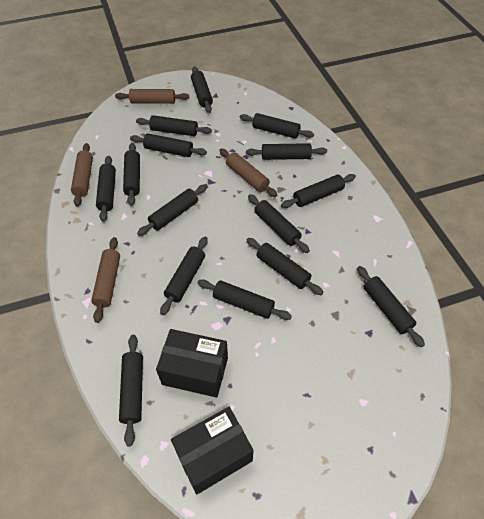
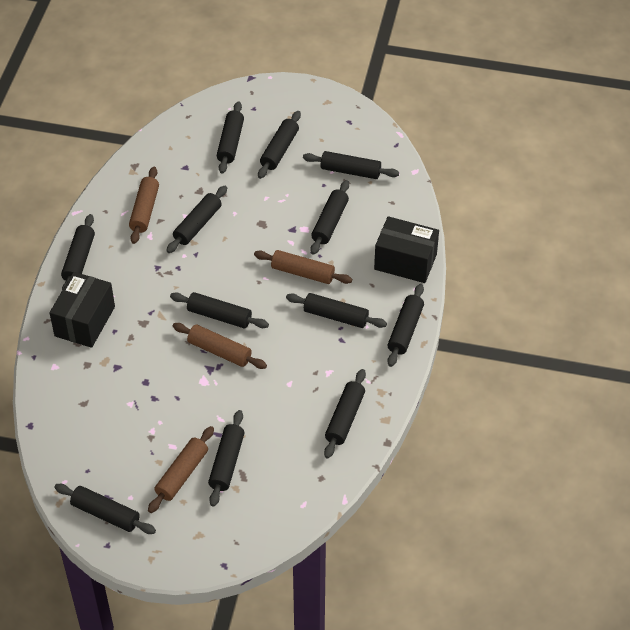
black rolling pin: [96,156,116,222] [119,335,143,446] [123,143,140,206] [130,134,207,157] [136,115,212,136] [137,184,207,236] [160,237,208,315] [191,66,213,113] [197,279,292,320] [240,113,314,139] [246,143,327,160] [246,238,323,295] [248,194,310,253] [281,174,356,208] [357,266,425,347] = 15 -> [55,484,156,534] [61,214,95,290] [166,186,227,253] [170,292,269,328] [208,410,245,507] [217,101,244,174] [258,111,301,179] [286,293,387,328] [303,151,399,179] [310,180,349,255] [324,369,366,459] [388,284,424,367] = 12

